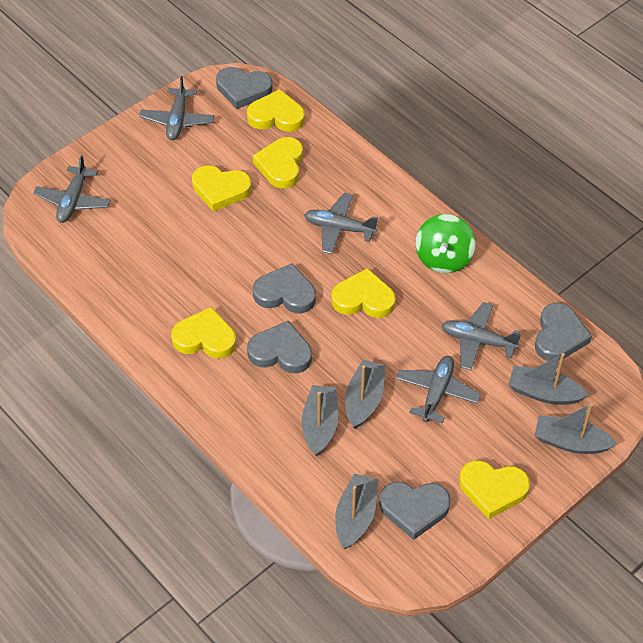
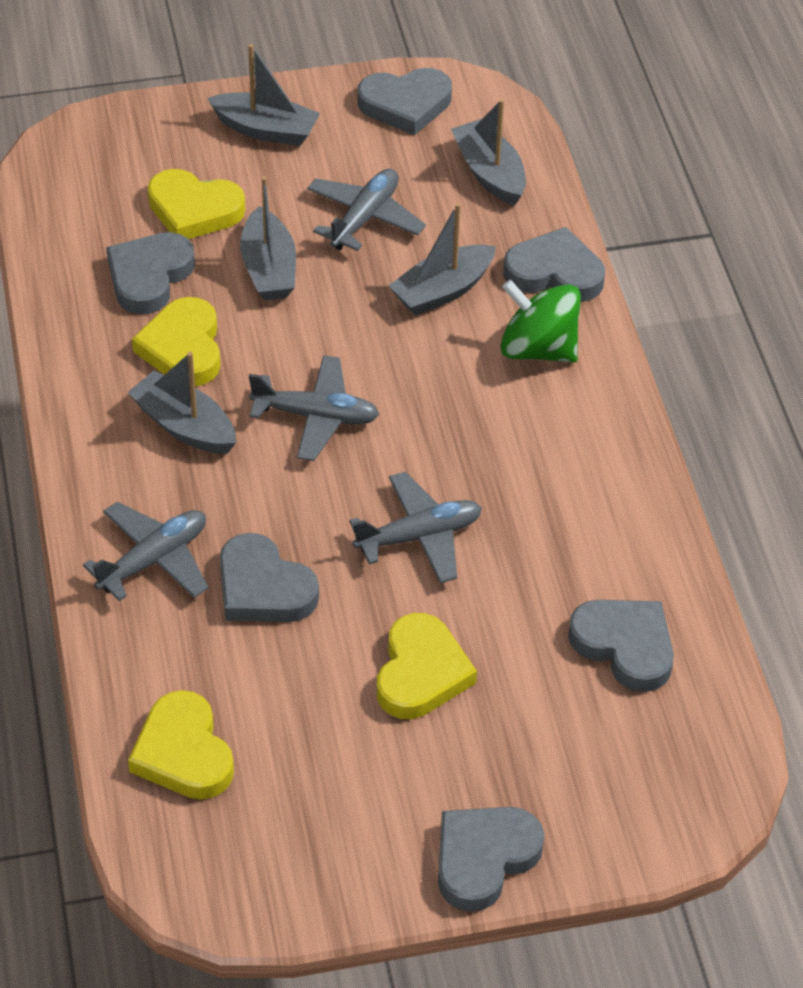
grey heart: [216,67,272,109] [247,321,312,373] [253,263,316,313] [379,482,451,540] [535,303,592,361] = 5 -> [106,232,195,314] [220,533,319,622] [358,68,452,135] [438,807,544,912] [503,227,605,302] [568,600,674,692] = 6
grey plane: [33,155,111,223] [139,76,215,140] [304,193,378,254] [396,356,481,423] [442,302,521,370] = 5 -> [83,502,208,601] [249,355,379,461] [307,169,426,251] [349,472,482,583] = 4
yellow heart: [171,307,236,358] [192,166,252,212] [247,89,305,132] [253,137,303,188] [332,268,395,318] [459,460,530,519] = 6 -> [128,690,234,800] [132,297,221,386] [148,169,245,239] [377,613,477,719] = 4

